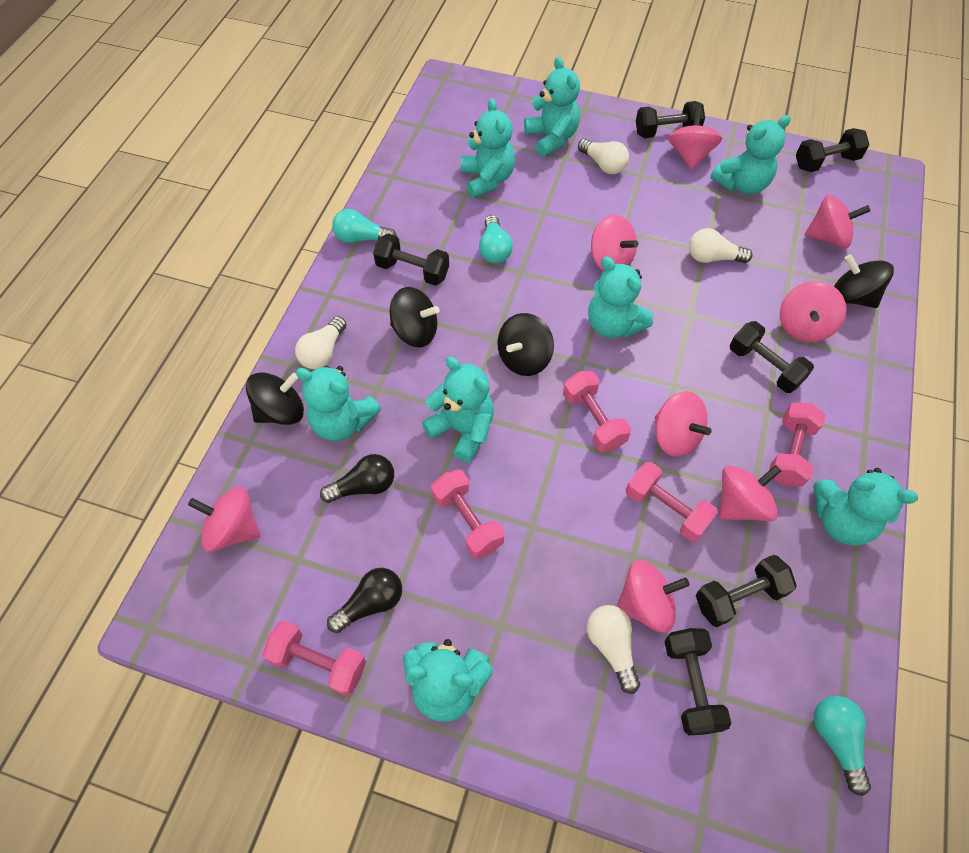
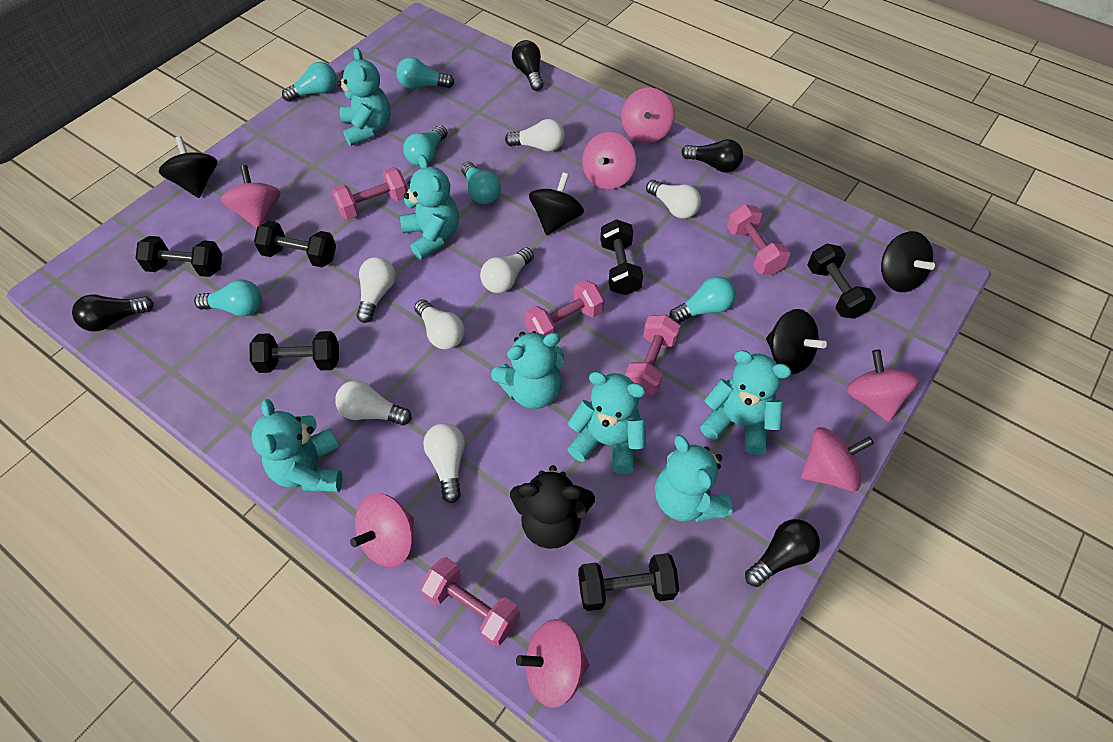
black light bulb: [320,454,394,503] [327,568,402,633] = 2 -> [72,294,154,332] [512,40,543,91] [681,139,743,173] [745,519,820,587] = 4
black teddy bear: none = 0 -> [510,465,595,549] = 1
pink spinning top: [188,487,261,552] [591,215,638,271] [616,560,690,633] [655,391,712,457] [668,108,723,170] [719,465,781,521] [780,281,847,342] [805,195,870,248] = 8 -> [220,165,281,228] [350,493,414,567] [516,619,589,708] [582,132,636,189] [621,88,675,143] [801,427,874,491] [847,350,919,422] = 7
turquoise light bulb: [332,209,397,243] [479,215,513,263] [814,696,871,796] = 3 -> [194,280,262,316] [282,62,337,102] [396,57,454,89] [403,125,448,166] [461,162,501,204] [669,276,736,323] = 6
turquoise teddy bear: [296,366,381,441] [403,639,493,722] [422,357,494,463] [461,98,515,198] [524,57,580,157] [588,256,653,338] [710,115,791,195] [814,468,918,546] = 8 -> [251,399,343,492] [337,48,391,146] [400,155,459,260] [491,331,564,409] [567,372,646,474] [655,435,732,522] [700,350,791,455] = 7
white light bulb: [295,316,347,369] [578,138,629,174] [587,605,640,694] [689,228,753,263] = 4 -> [335,380,412,426] [356,257,396,323] [414,299,464,349] [423,423,465,503] [480,248,534,293] [505,119,565,152] [646,180,701,219] = 7

